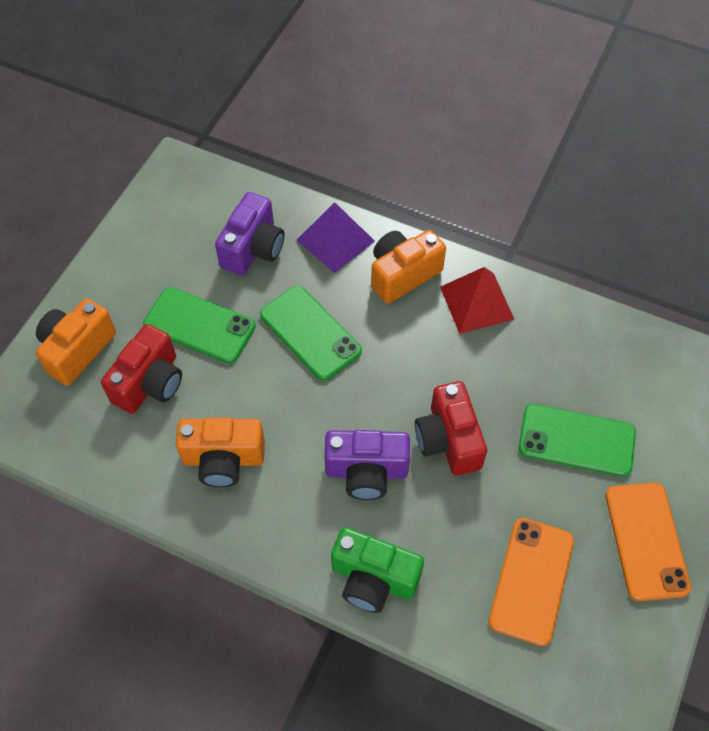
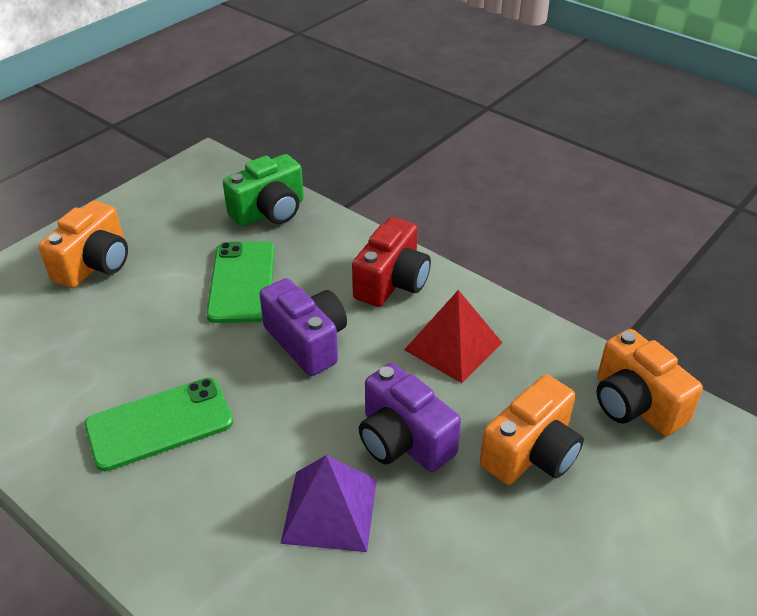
green phone: [143,287,256,363] [260,286,362,381] [519,404,636,477] = 3 -> [84,378,233,471] [206,241,275,323] = 2
orange phone: [488,518,574,646] [605,483,691,601] = 2 -> none = 0
red camera: [101,324,182,414] [415,381,487,476] = 2 -> [352,217,431,307] = 1

